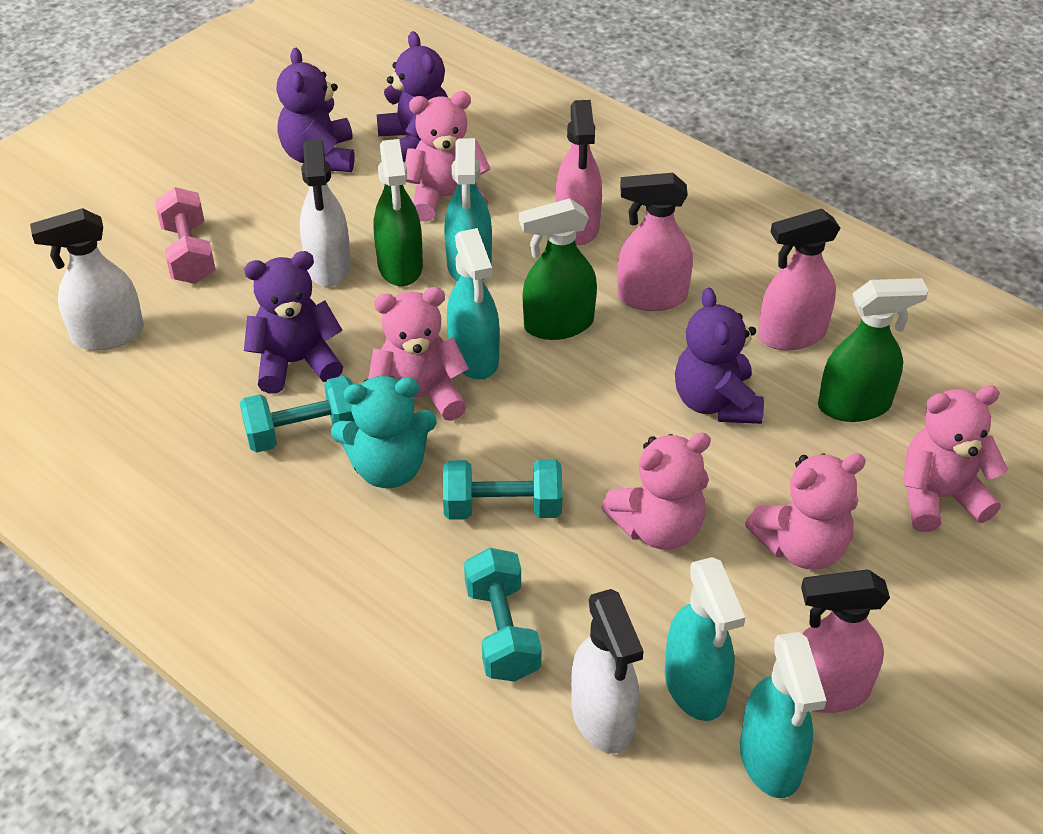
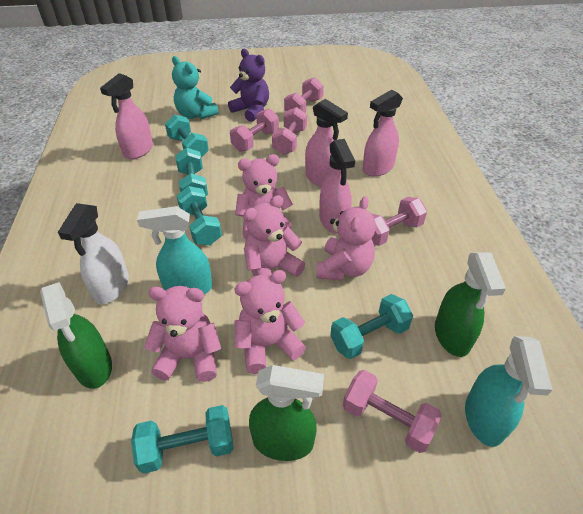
pink dumbbell: [155,187,216,284] = 1 -> [230,109,279,152] [272,107,307,155] [284,77,324,113] [343,370,442,453] [371,197,427,246] = 5
purple teddy bear: [244,251,343,394] [276,48,354,172] [377,31,448,162] [675,288,764,424] = 4 -> [228,49,269,122] = 1
turquoise dumbbell: [240,376,355,453] [443,459,562,520] [464,548,542,682] = 3 -> [131,405,234,474] [165,115,209,158] [175,148,208,196] [177,186,222,245] [330,294,413,359] = 5
turquoise spray bottle: [444,138,492,282] [447,228,500,380] [665,557,745,721] [740,632,827,798] = 4 -> [137,206,212,294] [465,336,553,447] = 2
white spray bottle: [30,208,144,351] [300,139,351,287] [571,589,644,754] = 3 -> [58,203,129,304] = 1

